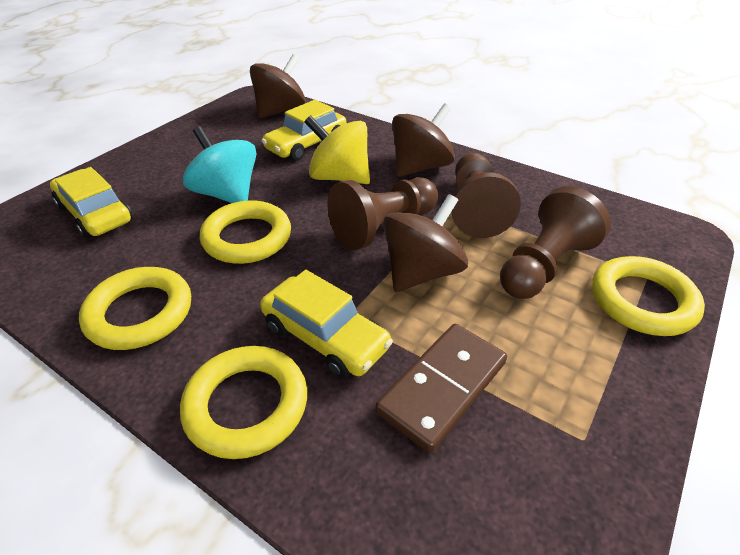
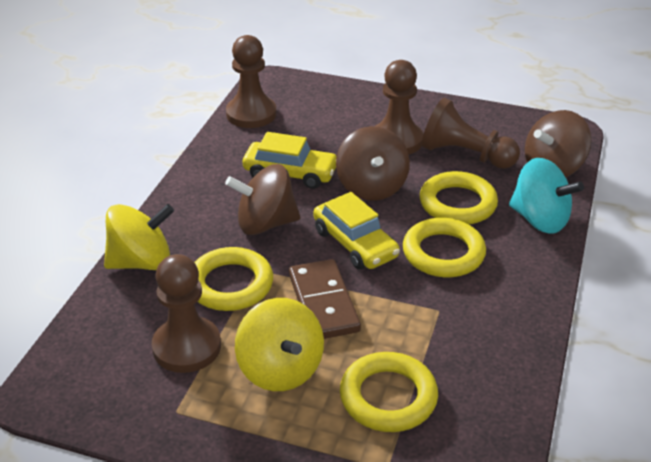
brown pawn: [327,177,438,250] [451,153,521,238] [500,186,611,299] = 3 -> [152,254,221,373] [226,35,276,128] [376,60,423,154] [422,98,520,169] = 4
yellow car: [50,167,132,238] [260,270,393,378] [261,100,347,161] = 3 -> [243,132,337,189] [313,192,400,270] = 2
yellow spinning top: [304,115,370,184] = 1 -> [104,204,174,270] [235,298,324,391] = 2

